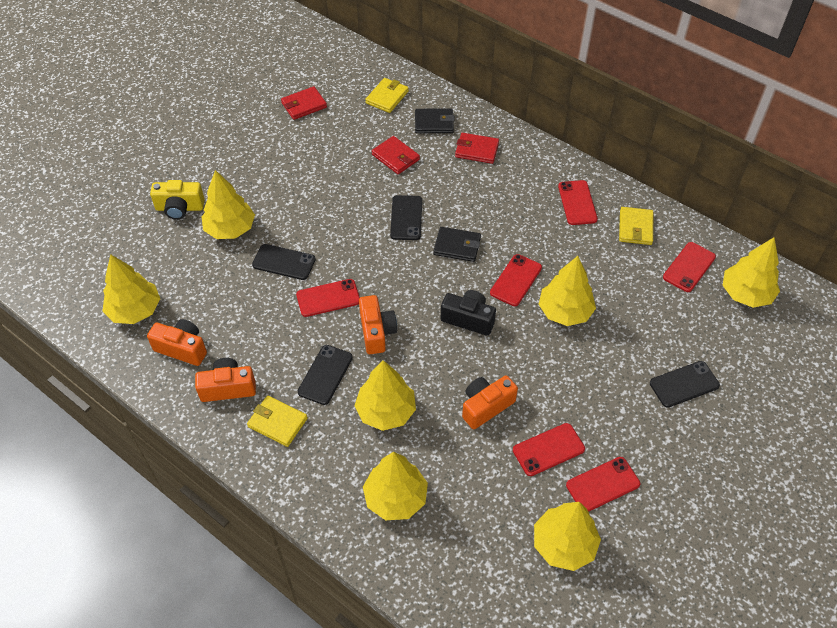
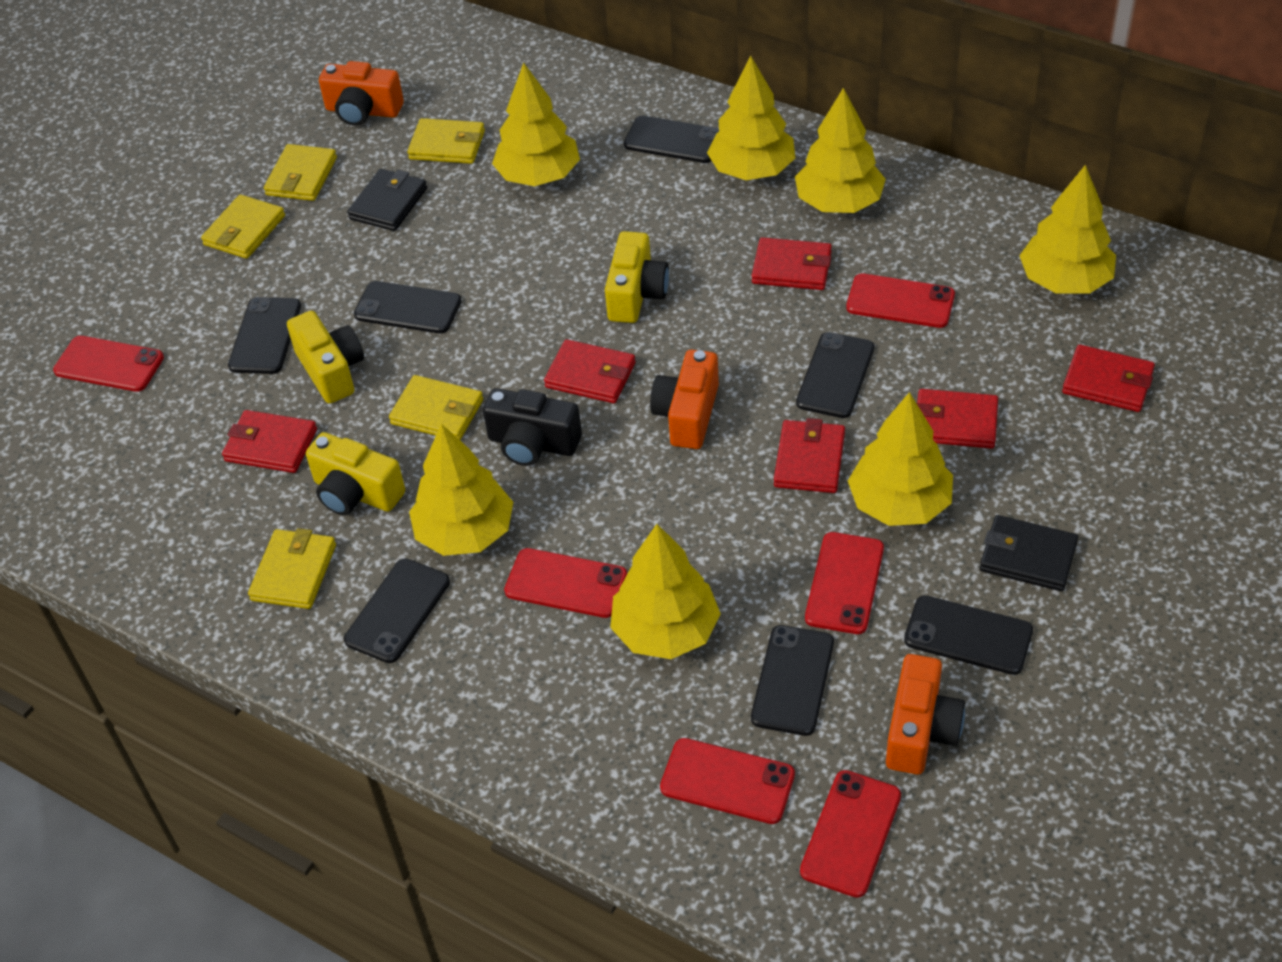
black phone: [252,244,316,280] [298,345,353,405] [390,195,422,240] [650,361,720,408] = 4 -> [228,297,301,374] [344,558,450,663] [354,281,462,333] [624,116,719,163] [751,625,834,736] [796,332,874,418] [904,595,1033,675] = 7
orange camera: [147,319,207,366] [195,358,256,402] [359,295,397,354] [462,376,518,429] = 4 -> [319,61,404,126] [650,350,719,449] [886,654,965,775] = 3
red wallet: [281,86,327,120] [372,136,420,174] [455,133,499,164] = 3 -> [222,410,317,473] [544,339,636,403] [752,237,832,290] [774,418,845,493] [917,389,998,449] [1062,344,1155,412] = 6
yellow camera: [150,180,205,220] = 1 -> [287,311,364,404] [306,432,405,516] [605,231,669,323] = 3
yellow wallet: [247,395,308,447] [365,78,409,113] [619,207,653,245] = 3 -> [201,194,285,259] [248,528,336,609] [264,144,337,201] [389,375,483,440] [407,118,485,164] = 5

